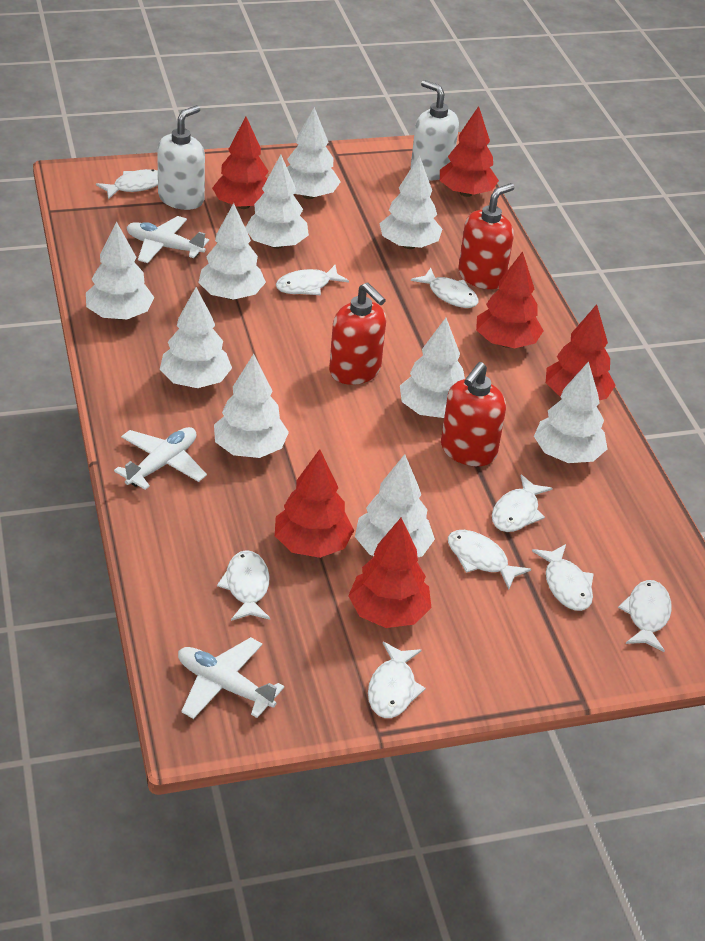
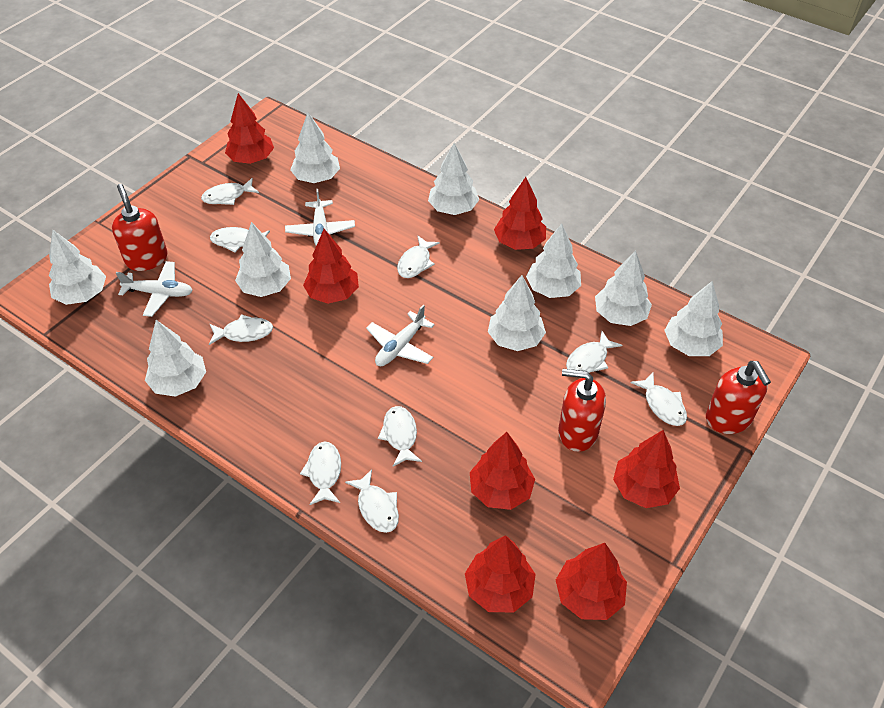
red tree: [212,117,269,209] [275,449,354,558] [348,518,432,628] [440,106,499,197] [476,251,544,348] [546,304,616,400] = 6 -> [225,93,274,164] [303,229,359,304] [465,535,536,612] [470,432,535,510] [494,177,546,250] [556,543,627,620] [613,430,680,508] = 7
white soap dispenser: [157,105,205,210] [411,80,459,180] = 2 -> none = 0
white tree: [86,221,155,320] [160,287,232,388] [198,203,266,300] [214,354,289,458] [245,155,309,249] [287,107,341,199] [355,454,435,557] [379,156,442,249] [400,318,465,418] [534,361,607,463] = 10 -> [49,230,106,305] [145,320,206,397] [235,222,291,297] [290,112,340,183] [428,143,479,215] [488,275,546,351] [526,224,581,298] [595,250,652,326] [664,281,723,356] = 9

